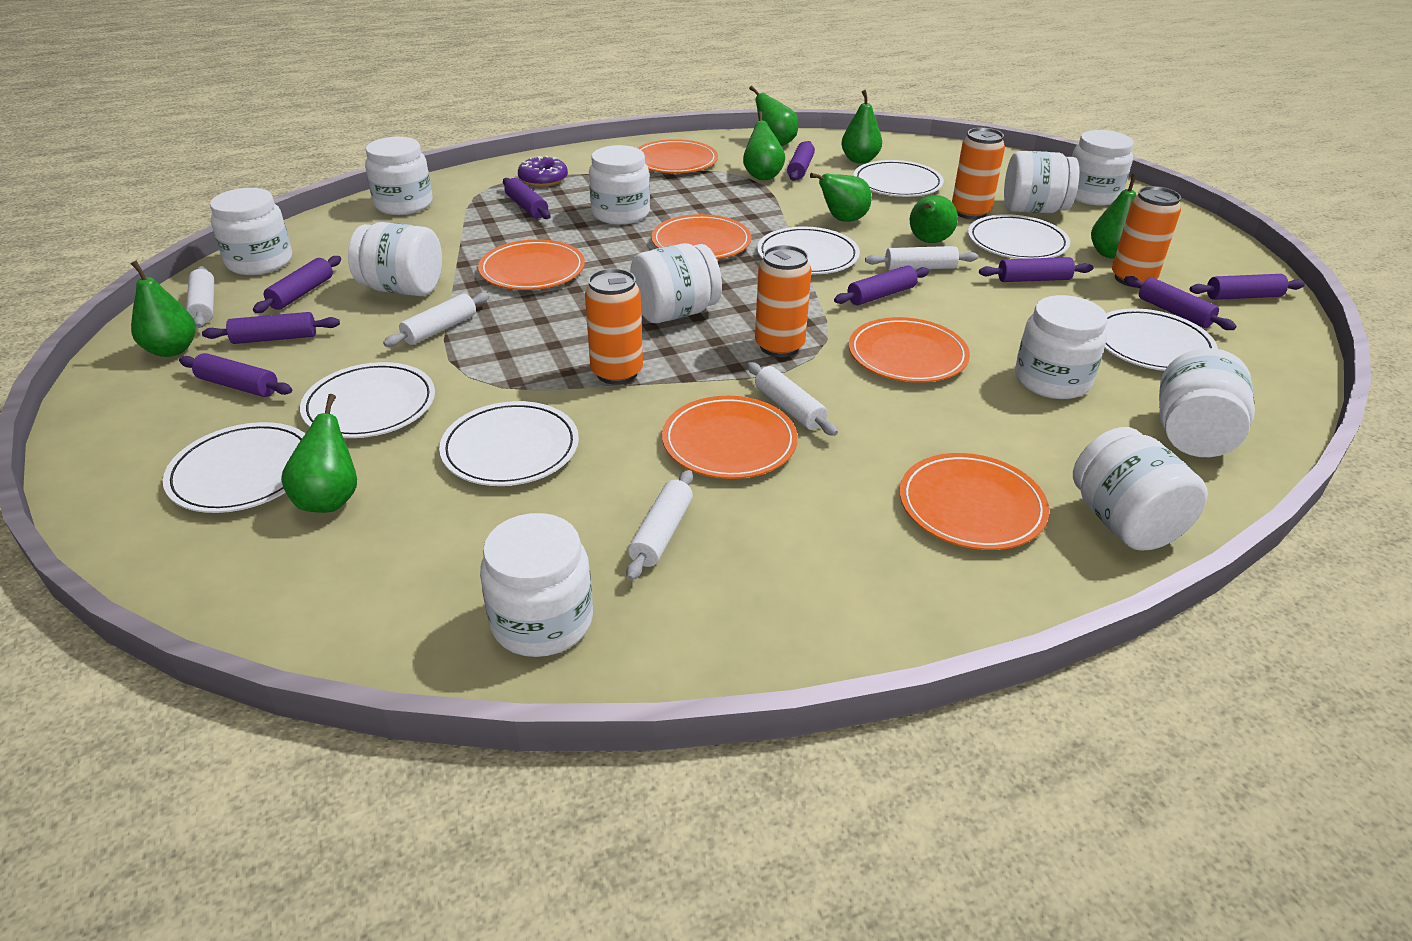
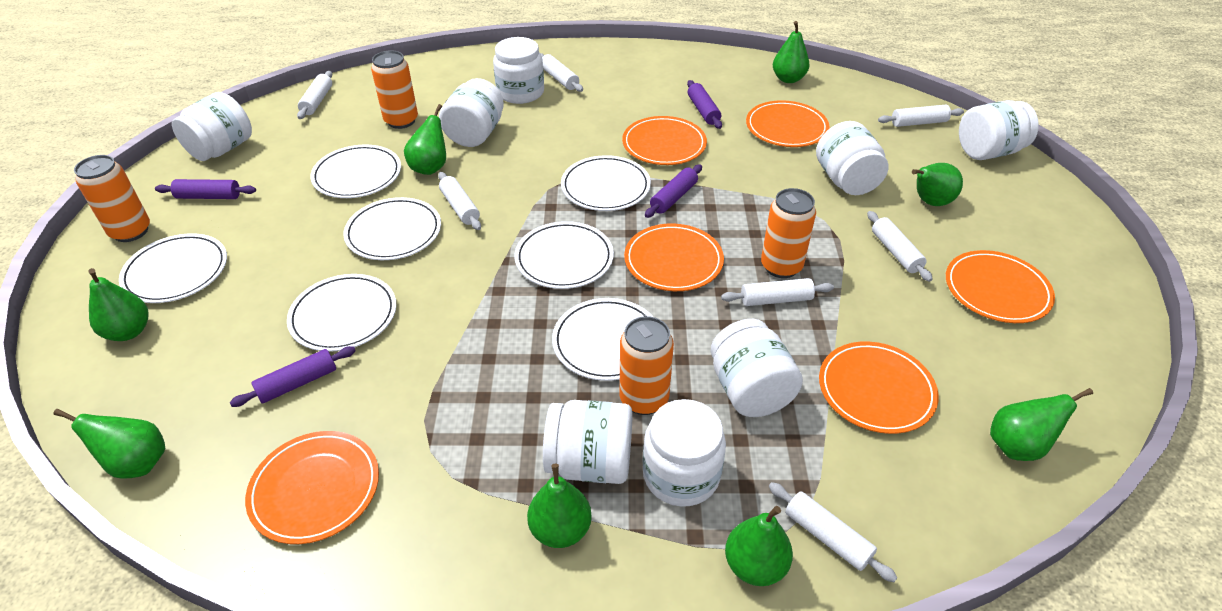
purple donut: [518,156,568,187] = 1 -> none = 0
purple rolling pin: [179,353,292,397] [202,312,340,344] [253,256,341,313] [503,178,551,219] [787,141,815,181] [834,266,929,305] [979,257,1093,282] [1124,276,1237,330] [1189,274,1305,300] = 9 -> [155,179,256,199] [230,346,356,407] [645,164,702,218] [687,80,722,129] = 4
white jar: [210,188,292,275] [348,222,442,296] [365,137,432,215] [480,513,593,657] [589,145,650,225] [630,243,722,323] [1004,151,1079,213] [1015,295,1108,399] [1072,130,1134,206] [1073,427,1208,551] [1159,348,1255,457] = 11 -> [172,92,252,161] [439,78,504,147] [493,37,544,104] [543,400,633,484] [643,399,726,507] [711,319,803,417] [816,121,888,195] [959,100,1039,160] = 8
white rolling pin: [186,266,215,328] [383,293,489,347] [626,470,693,581] [747,362,838,436] [865,246,978,270] = 5 -> [297,71,332,119] [438,172,481,230] [541,53,583,92] [721,278,834,306] [769,482,897,582] [867,211,932,282] [878,105,964,127] = 7

